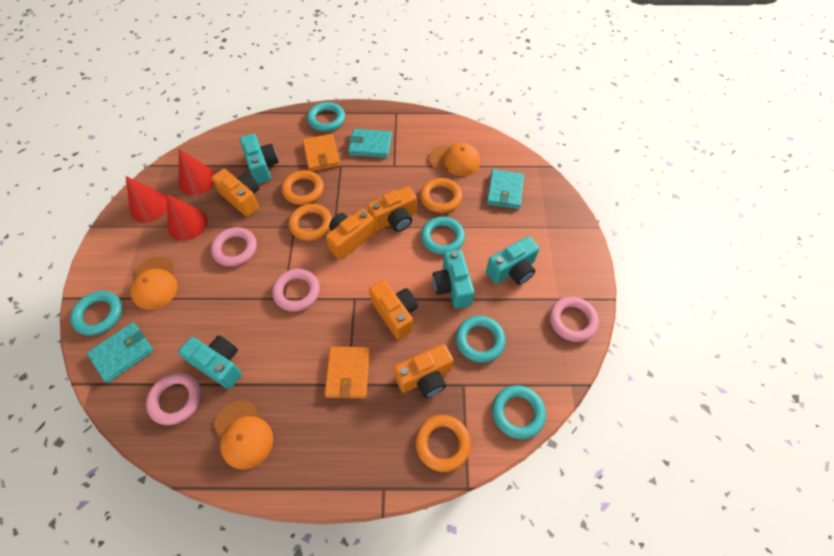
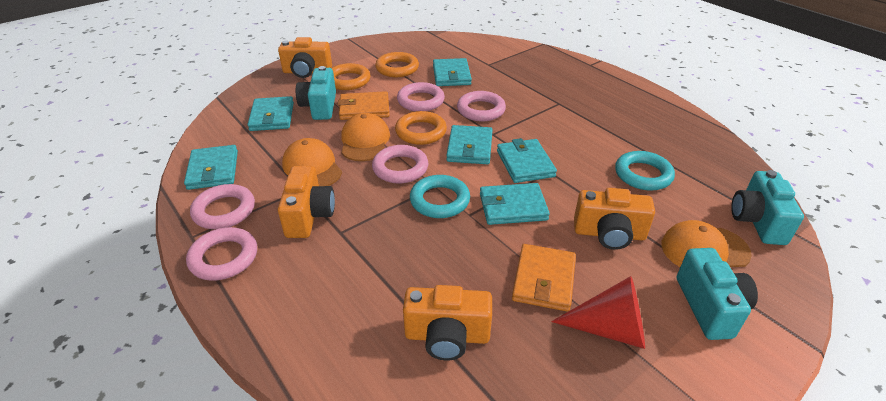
orange camera: [212,169,259,217] [326,209,376,260] [367,187,417,232] [369,280,418,339] [394,344,453,398] = 5 -> [278,37,332,78] [278,166,335,238] [403,285,492,361] [574,188,655,250] = 4
orange ring: [282,170,324,205] [289,204,332,241] [416,415,471,472] [420,178,462,213] = 4 -> [332,63,370,90] [375,52,419,77] [395,111,447,145] = 3
pink ring: [146,373,201,425] [211,227,257,267] [272,269,320,312] [550,297,599,342] = 4 -> [186,227,257,281] [190,184,255,229] [372,145,428,184] [397,82,445,112] [457,91,506,121] = 5
red cone: [126,176,167,222] [167,194,208,241] [179,149,215,195] = 3 -> [551,276,645,349] = 1
turquoise camera: [178,335,242,389] [240,134,279,184] [433,250,475,309] [486,236,539,285] = 4 -> [296,66,336,120] [677,248,758,340] [731,170,804,245] = 3
turquoise ring: [70,291,122,336] [307,102,345,132] [421,217,465,255] [456,316,506,363] [492,385,546,439] = 5 -> [410,175,470,218] [615,151,675,191] = 2
turquoise wallet: [87,322,154,383] [348,129,392,158] [487,169,524,209] = 3 -> [184,145,238,190] [248,96,294,131] [433,58,472,86] [446,125,493,164] [480,183,550,225] [497,138,557,183] = 6

